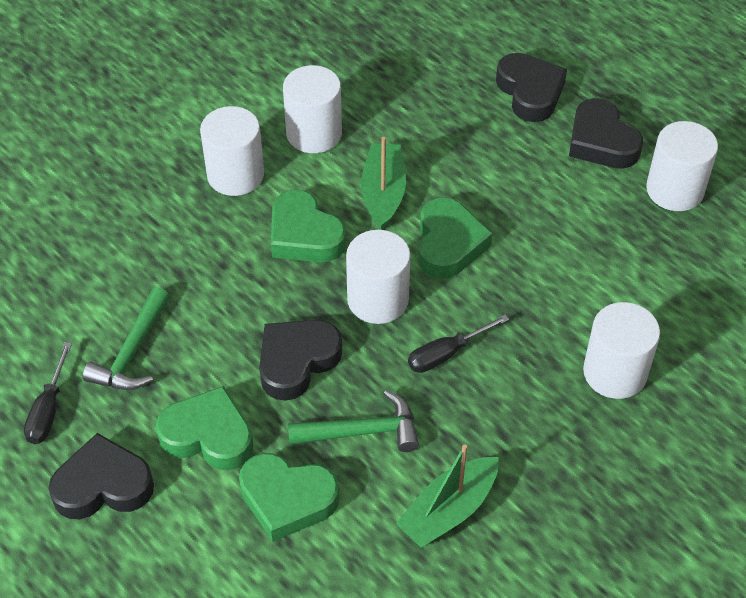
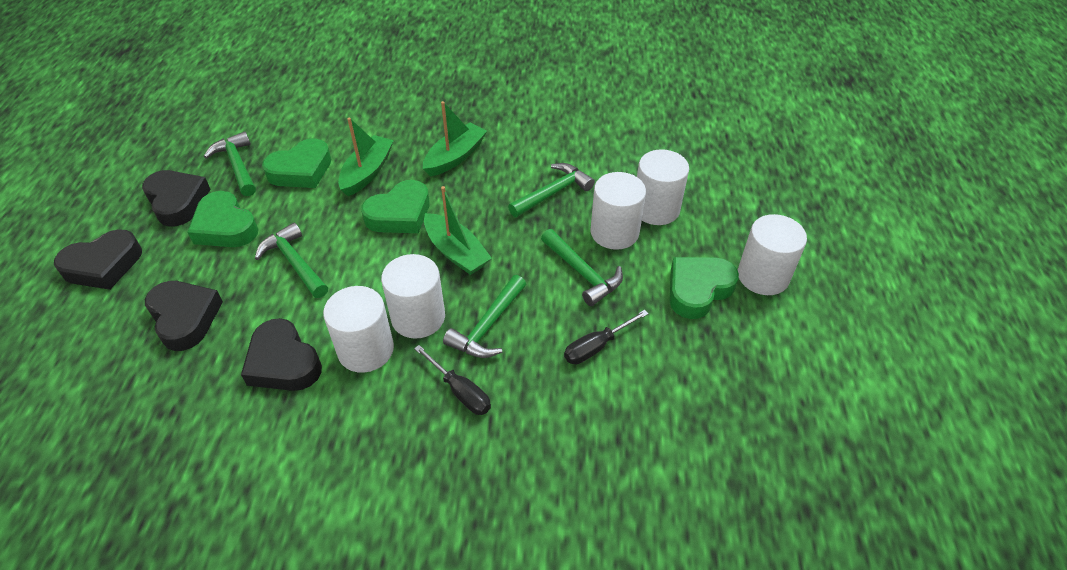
green boat: [361,137,406,230] [396,445,499,548] = 2 -> [338,118,394,196] [423,101,487,176] [424,186,492,275] = 3
green hammer: [83,287,170,390] [288,390,419,452] = 2 -> [204,131,256,196] [255,223,328,298] [443,275,526,358] [508,163,595,217] [541,229,623,306] = 5

